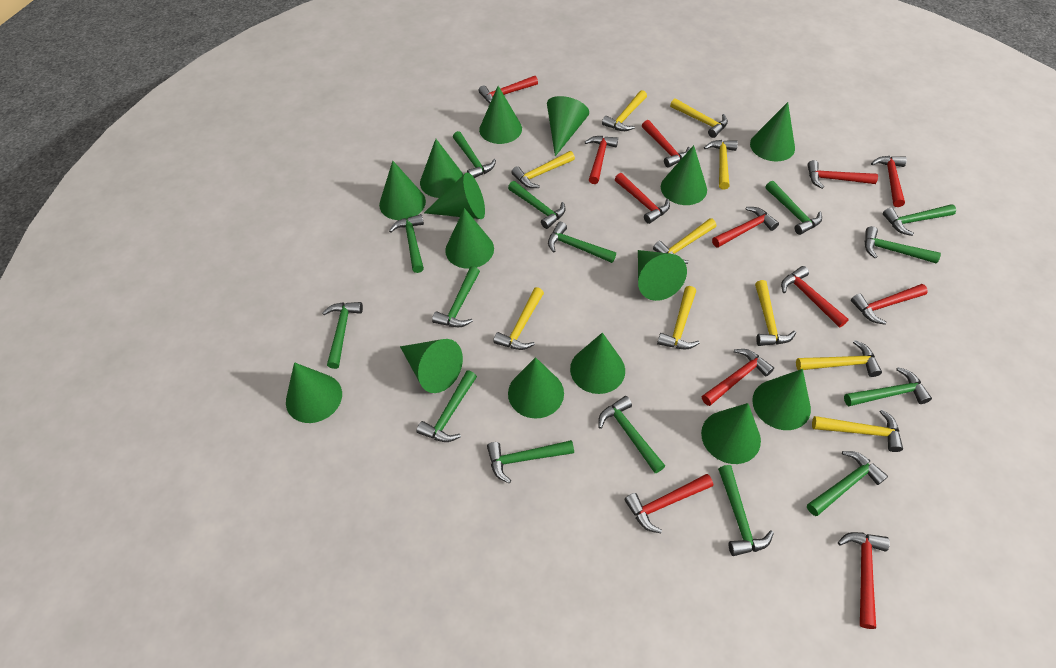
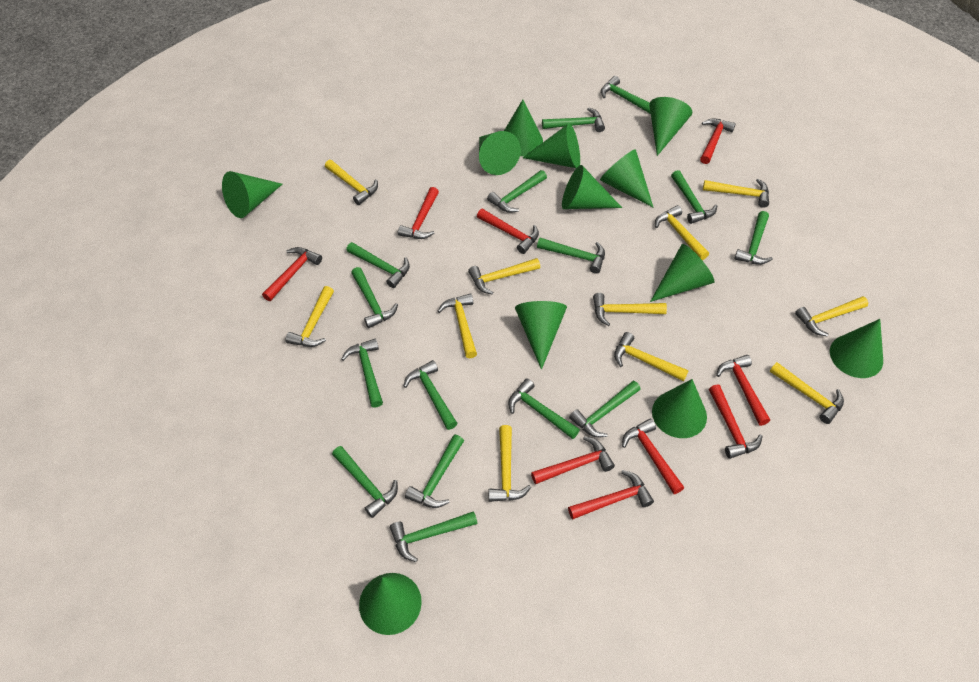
green cone: [286,362,342,423] [379,161,426,220] [400,339,463,393] [420,139,464,198] [424,173,485,219] [445,208,494,269] [479,86,522,144] [508,357,564,419] [547,96,589,156] [570,333,625,394] [638,250,687,301] [661,145,707,205] [701,403,761,464] [750,102,795,161] [752,369,811,430] = 15 -> [222,171,282,218] [359,573,422,635] [479,131,521,175] [504,100,543,156] [515,301,567,370] [523,123,580,168] [562,165,622,209] [600,149,654,208] [649,97,692,156] [650,244,715,302] [652,379,707,438] [830,319,883,378] = 12
red hammer: [479,76,538,103] [585,136,618,184] [615,173,670,224] [624,474,713,533] [642,120,690,168] [702,349,774,406] [712,207,779,248] [781,266,849,328] [807,160,878,189] [838,532,890,629] [851,284,928,325] [871,156,907,207] = 12 -> [262,247,322,301] [398,187,439,239] [477,209,539,254] [531,436,615,484] [568,470,654,520] [622,419,684,494] [700,119,736,164] [709,384,763,459] [716,355,770,426] = 9
yellow hammer: [493,287,544,350] [511,151,575,188] [602,90,647,131] [653,218,716,264] [657,286,700,349] [670,98,728,138] [704,140,738,190] [755,280,796,346] [796,340,882,377] [812,410,903,452] = 10 -> [285,286,334,347] [325,160,378,205] [438,293,477,358] [468,258,540,295] [489,425,531,502] [593,293,667,326] [614,332,689,381] [655,205,709,260] [703,179,769,208] [770,362,844,424] [795,296,868,337] = 11

